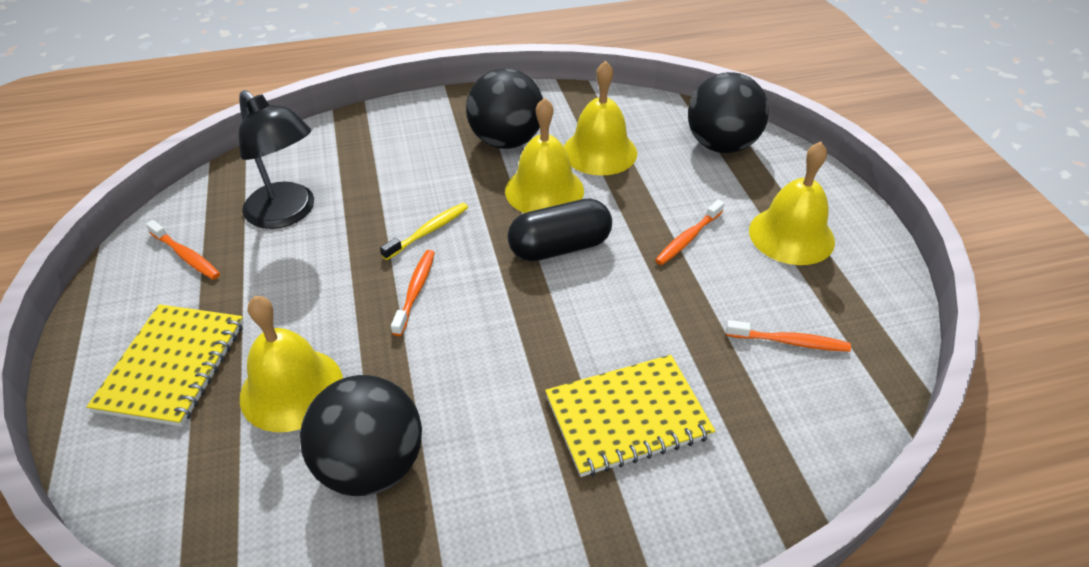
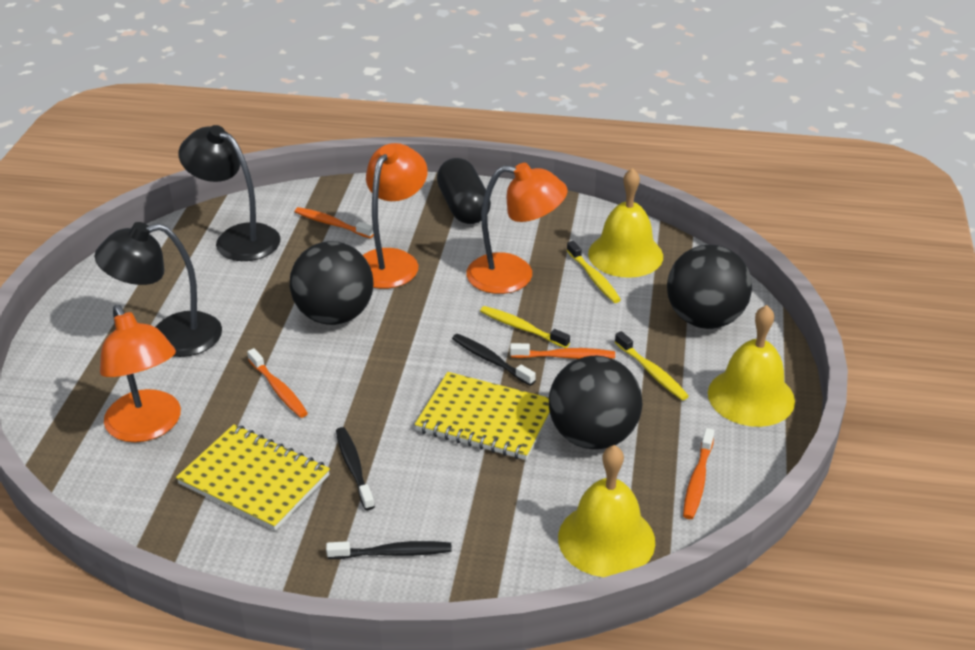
black lamp: [238,90,314,229] = 1 -> [95,222,222,357] [178,125,281,261] = 2
black toothbrush: none = 0 -> [326,541,452,559] [336,427,375,510] [452,334,536,386] = 3
orange lamp: none = 0 -> [100,305,181,442] [363,143,428,289] [466,163,568,294] = 3
yellow bell: [240,296,343,432] [505,98,584,213] [563,61,637,176] [749,142,835,265] = 4 -> [558,445,655,577] [588,168,663,278] [708,305,795,427] = 3
yellow toothbrush: [380,203,468,260] = 1 -> [480,306,570,348] [567,241,621,303] [615,331,689,400] = 3

